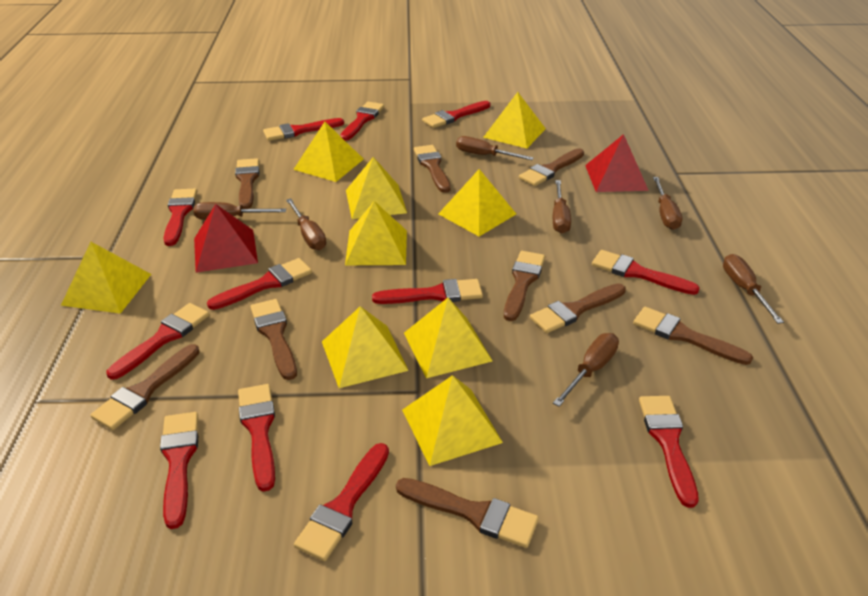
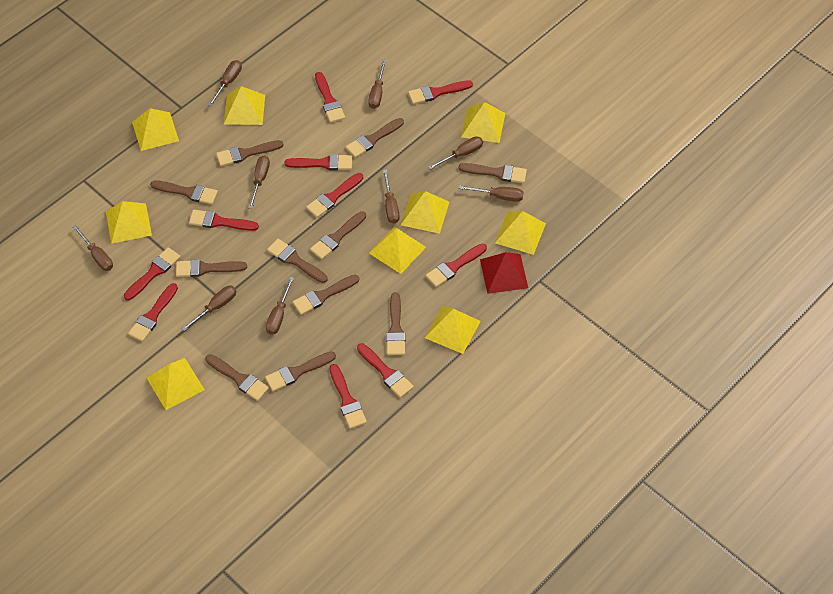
brown brush: [91,344,200,430] [235,158,259,209] [250,299,297,380] [396,478,539,548] [414,145,451,193] [504,251,545,321] [519,149,584,186] [530,283,626,333] [633,307,753,365] = 9 -> [150,180,218,204] [176,259,247,277] [206,354,269,401] [216,140,283,166] [265,351,336,391] [267,239,327,283] [293,275,359,315] [310,211,366,259] [346,118,404,158] [386,292,405,355] [459,163,527,183] = 11
brown screwdriver: [193,202,286,220] [286,199,326,250] [456,136,534,160] [553,180,571,234] [553,333,619,407] [653,177,682,230] [723,254,784,324] = 7 -> [72,225,113,271] [181,286,236,331] [208,60,242,106] [249,155,270,209] [266,277,294,335] [368,60,386,109] [383,169,399,224] [428,136,483,170] [459,185,523,202] = 9
red brush: [106,303,209,380] [160,412,198,529] [164,189,197,246] [207,258,312,310] [238,384,275,492] [263,118,344,141] [294,443,389,561] [340,102,384,141] [372,279,483,304] [422,101,490,128] [592,250,700,295] [639,396,699,508] = 12 -> [124,247,181,300] [128,283,178,342] [189,210,259,231] [284,154,352,170] [306,173,363,218] [315,72,345,123] [329,364,367,429] [357,343,414,398] [408,80,473,104] [426,244,487,287] = 10
red pyramid: [194,204,258,273] [585,134,649,192] = 2 -> [480,252,528,294] = 1

